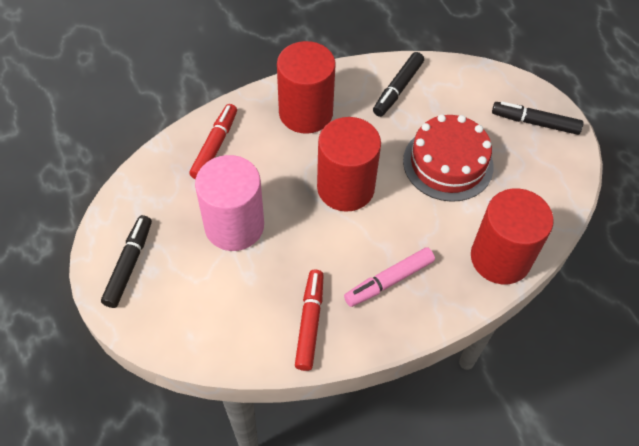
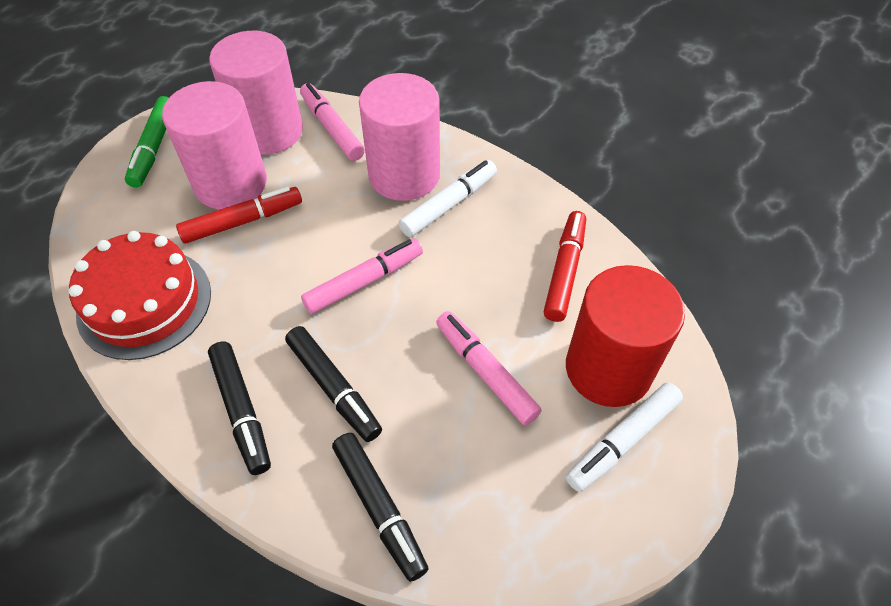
green marker: none = 0 -> [125,96,169,188] = 1
pink cylinder: [195,155,264,251] = 1 -> [162,81,267,210] [209,31,303,154] [359,73,440,201] = 3
pink marker: [344,247,435,307] = 1 -> [300,83,365,161] [301,238,423,314] [436,311,542,425] = 3
red cylinder: [277,41,336,134] [317,117,381,212] [471,188,554,284] = 3 -> [566,265,685,407] = 1
white marker: none = 0 -> [399,160,497,237] [566,382,683,492] = 2

